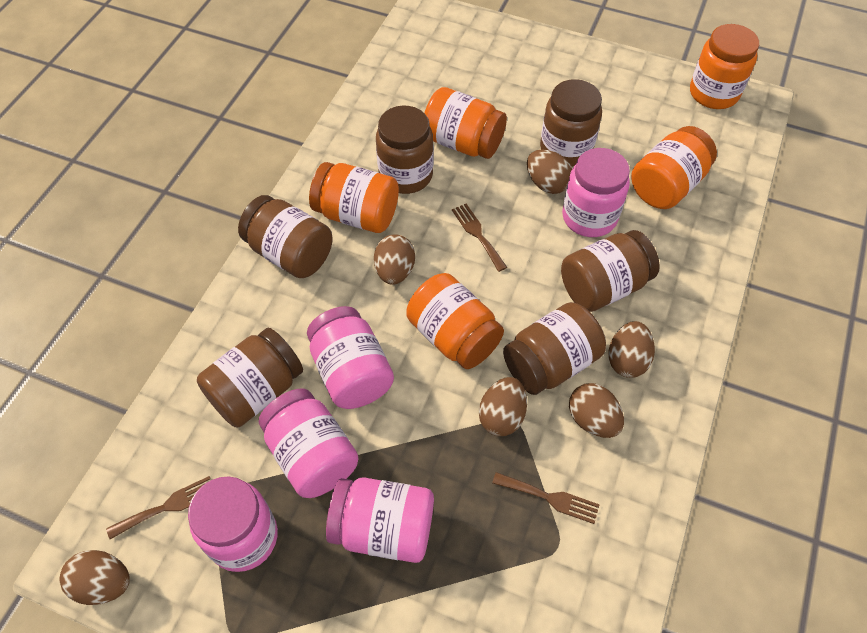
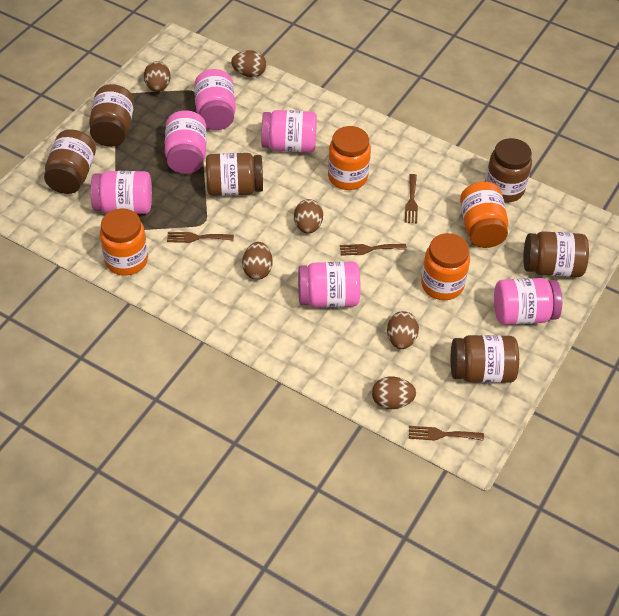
brown fork: [106,476,210,539] [452,204,507,272] [492,472,600,524] = 3 -> [167,232,234,243] [340,244,407,256] [405,174,418,223] [409,426,484,441] = 4
orange jar: [309,162,399,233] [406,273,504,369] [425,87,507,159] [631,126,717,209] [690,24,759,109] = 5 -> [100,208,148,276] [328,126,371,190] [421,233,470,300] [460,182,508,248] = 4
pink jar: [188,476,278,572] [259,388,359,498] [307,306,394,409] [326,477,434,563] [562,148,630,237] = 5 -> [91,171,152,214] [165,110,207,174] [194,69,236,130] [261,110,317,152] [298,262,360,307] [494,278,562,325] = 6

